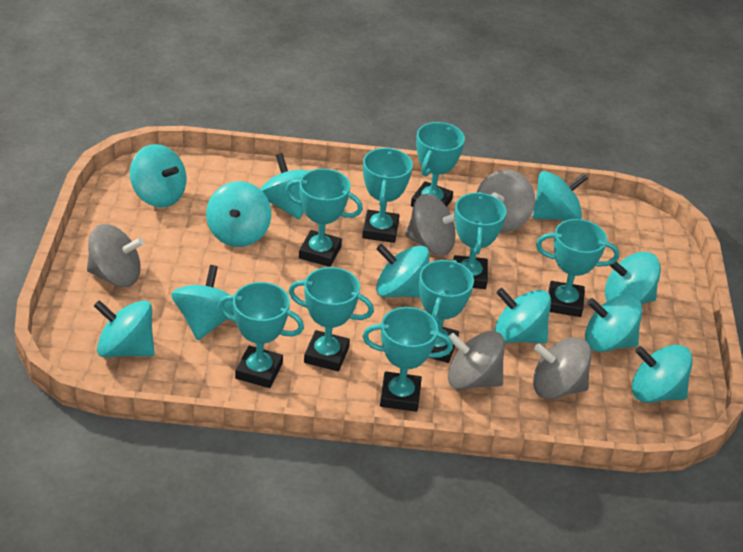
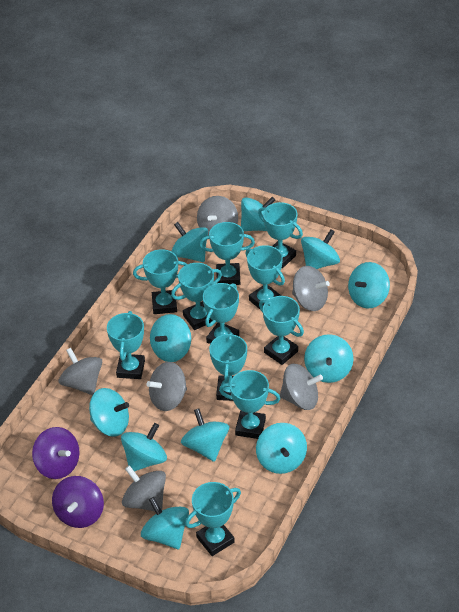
grey spinning top: [87,224,144,287] [405,194,455,256] [448,331,505,390] [476,170,535,233] [533,337,592,399] = 5 -> [59,348,102,395] [122,465,166,511] [146,362,187,411] [197,196,238,236] [280,364,323,410] [292,266,330,311] = 6
purple spinning top: none = 0 -> [32,427,80,479] [52,476,104,528] = 2
turquoise trophy: [218,282,304,388] [286,169,363,267] [289,267,374,372] [362,148,413,243] [362,307,453,412] [411,122,465,207] [419,260,474,363] [453,192,507,289] [536,219,619,317] = 9 -> [107,311,145,379] [133,249,187,314] [171,263,222,330] [185,482,241,556] [199,222,255,285] [203,283,239,344] [209,332,247,401] [219,370,280,439] [245,245,285,309] [258,202,303,268] [259,296,304,365] = 11

